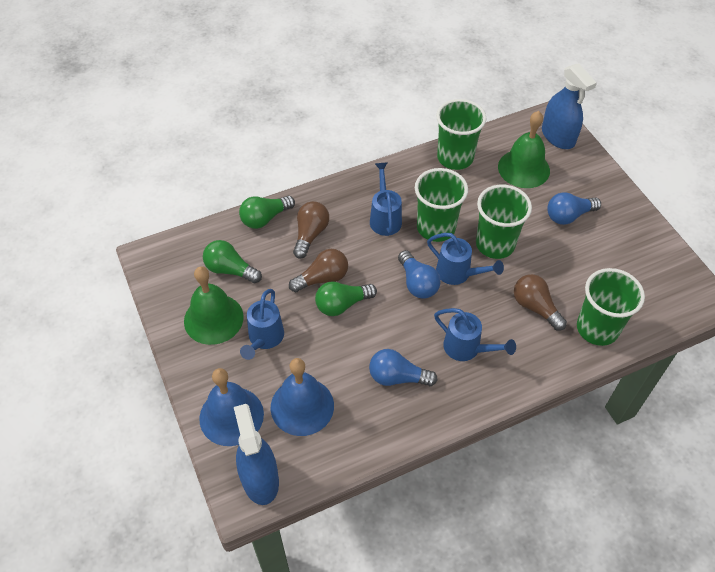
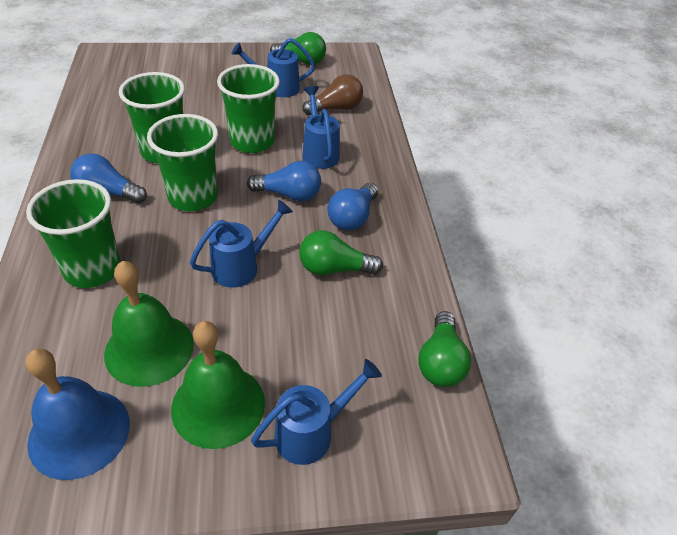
blue bell: [199,368,264,446] [270,358,334,436] = 2 -> [25,349,130,480] = 1
blue spray bottle: [234,404,279,505] [542,63,597,149] = 2 -> none = 0
brown light bulb: [289,249,348,292] [293,201,329,259] [514,274,567,330] = 3 -> [303,74,363,115] = 1

